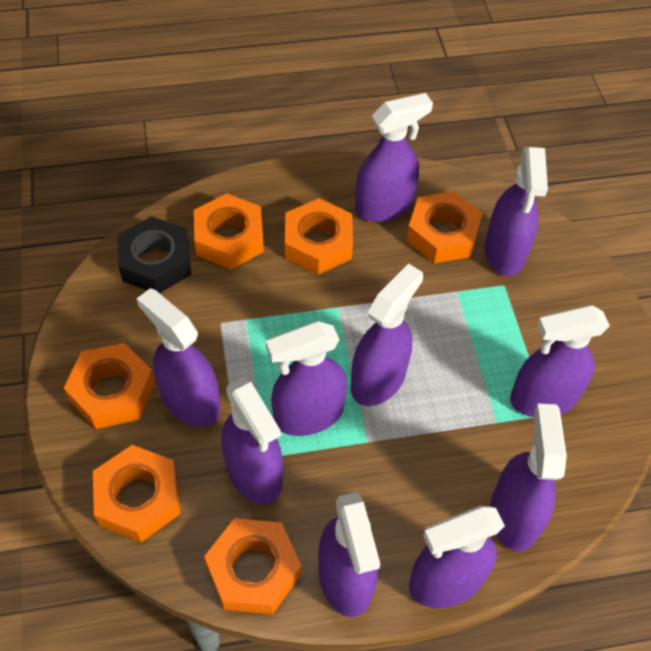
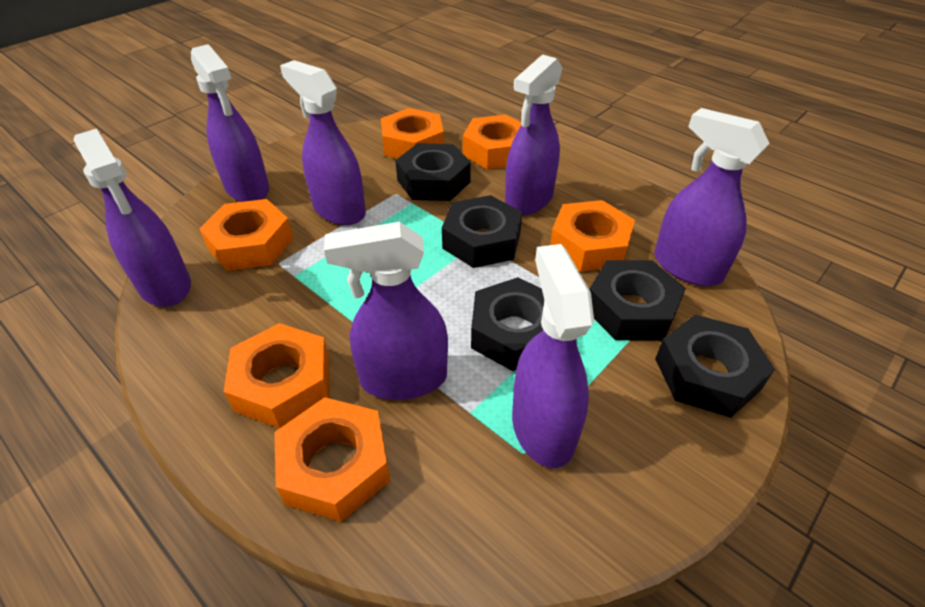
black nut: [118,216,191,293] = 1 -> [395,143,471,201] [442,195,522,268] [471,277,544,371] [589,260,686,340] [655,315,775,418] = 5
purple spray bottle: [136,288,220,427] [222,377,283,504] [266,321,347,436] [318,492,380,617] [351,263,423,406] [355,93,433,222] [409,506,505,608] [485,147,548,276] [490,404,567,552] [510,305,610,417] = 10 -> [73,129,191,307] [191,44,269,202] [280,60,366,225] [324,222,448,400] [505,54,562,215] [512,244,594,468] [654,108,770,286] = 7

